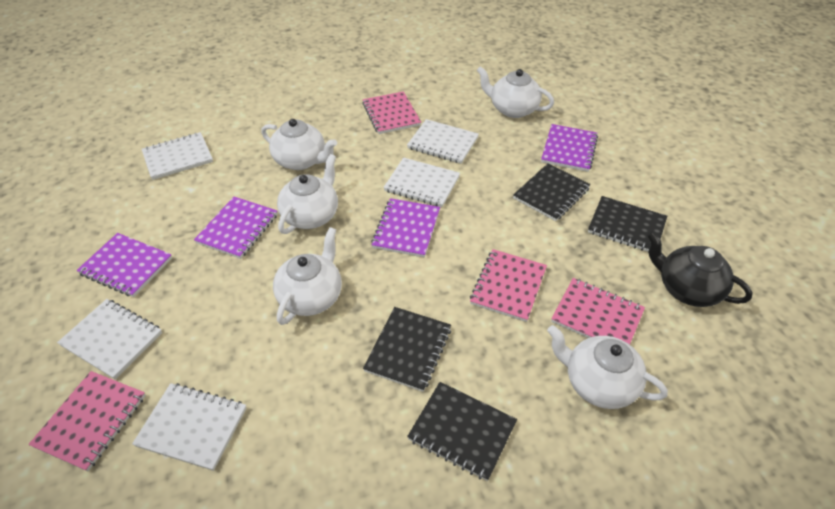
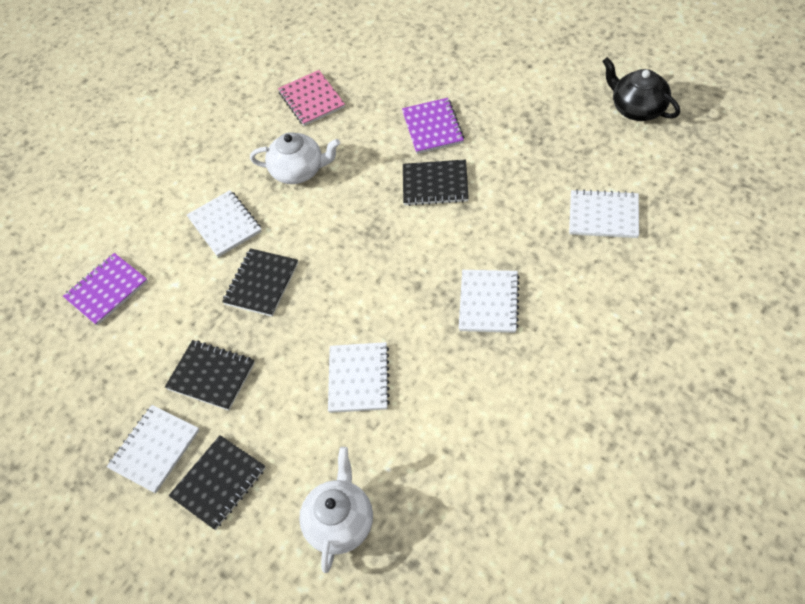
pink notebook: [29,371,146,472] [362,91,421,134] [470,249,547,322] [551,278,645,345] = 4 -> [278,70,345,126] = 1
purple notebook: [77,233,172,297] [194,197,278,259] [371,198,440,258] [541,124,598,172] = 4 -> [63,253,148,326] [402,98,464,154] = 2
white teapot: [261,119,337,170] [273,227,342,325] [277,154,338,234] [477,66,554,118] [547,325,668,409] = 5 -> [250,132,340,184] [299,447,373,573] = 2

